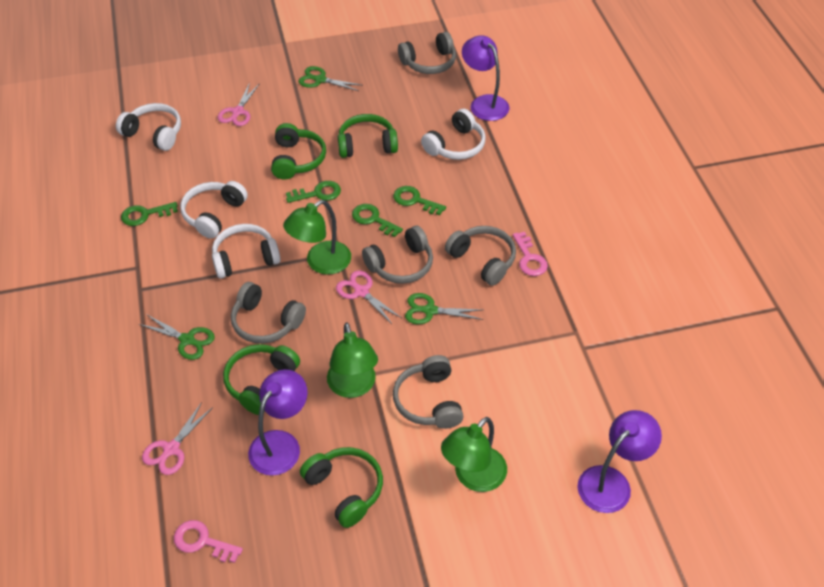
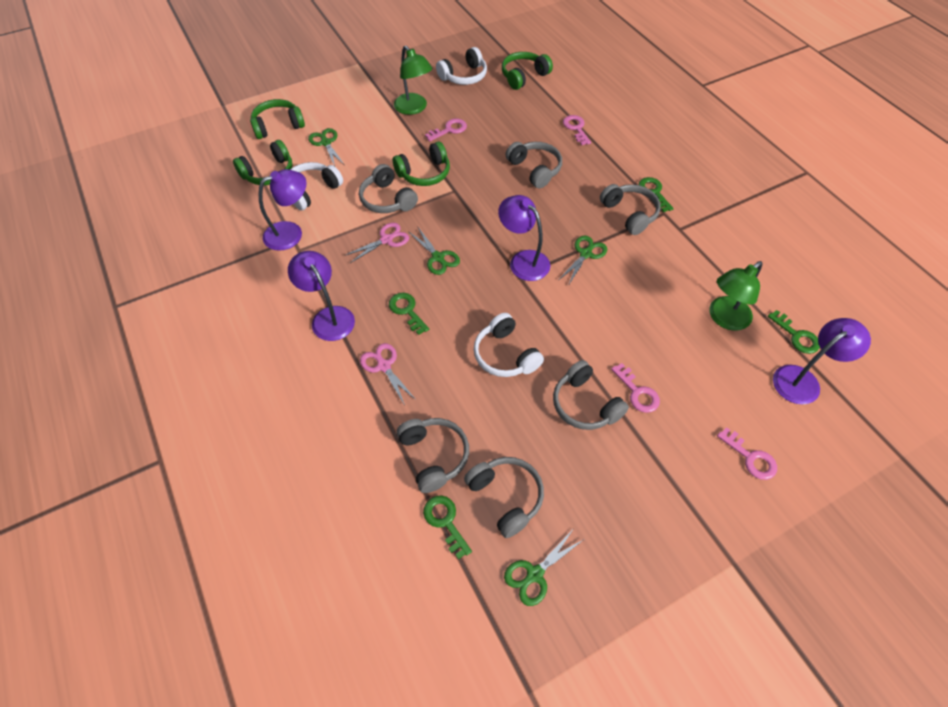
green lamp: [283,200,351,275] [327,322,378,398] [441,417,507,492] = 3 -> [394,46,432,115] [710,261,763,331] = 2
green scissors: [139,314,215,360] [299,66,361,91] [405,293,483,324] = 3 -> [308,128,344,166] [409,226,460,275] [504,530,583,606] [559,236,607,286] = 4
grey headphones: [231,282,306,344] [362,226,433,284] [393,355,464,429] [398,32,456,74] [445,226,516,286] = 5 -> [359,164,418,213] [396,418,469,493] [464,457,544,538] [506,142,562,188] [553,360,629,430] [600,184,661,235] = 6
pink key: [174,520,243,563] [513,232,548,276] = 2 -> [425,119,467,141] [563,115,591,145] [611,363,660,413] [717,427,777,480] = 4
pink scissors: [142,402,213,475] [218,82,260,126] [336,270,402,325] = 3 -> [344,223,409,263] [360,343,416,405] = 2
purple lamp: [248,369,308,476] [462,35,509,121] [577,410,662,513] = 3 -> [259,169,307,251] [288,251,355,341] [498,195,550,281] [773,318,871,405] = 4
white headphones: [116,103,181,151] [180,181,248,239] [212,224,281,279] [421,108,486,160] = 4 -> [290,162,343,210] [436,47,487,85] [474,313,544,377] = 3

